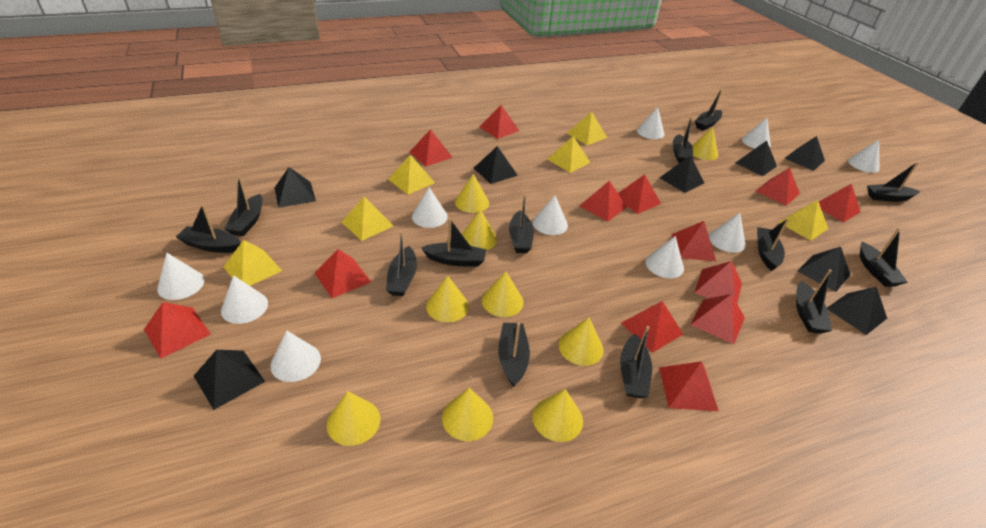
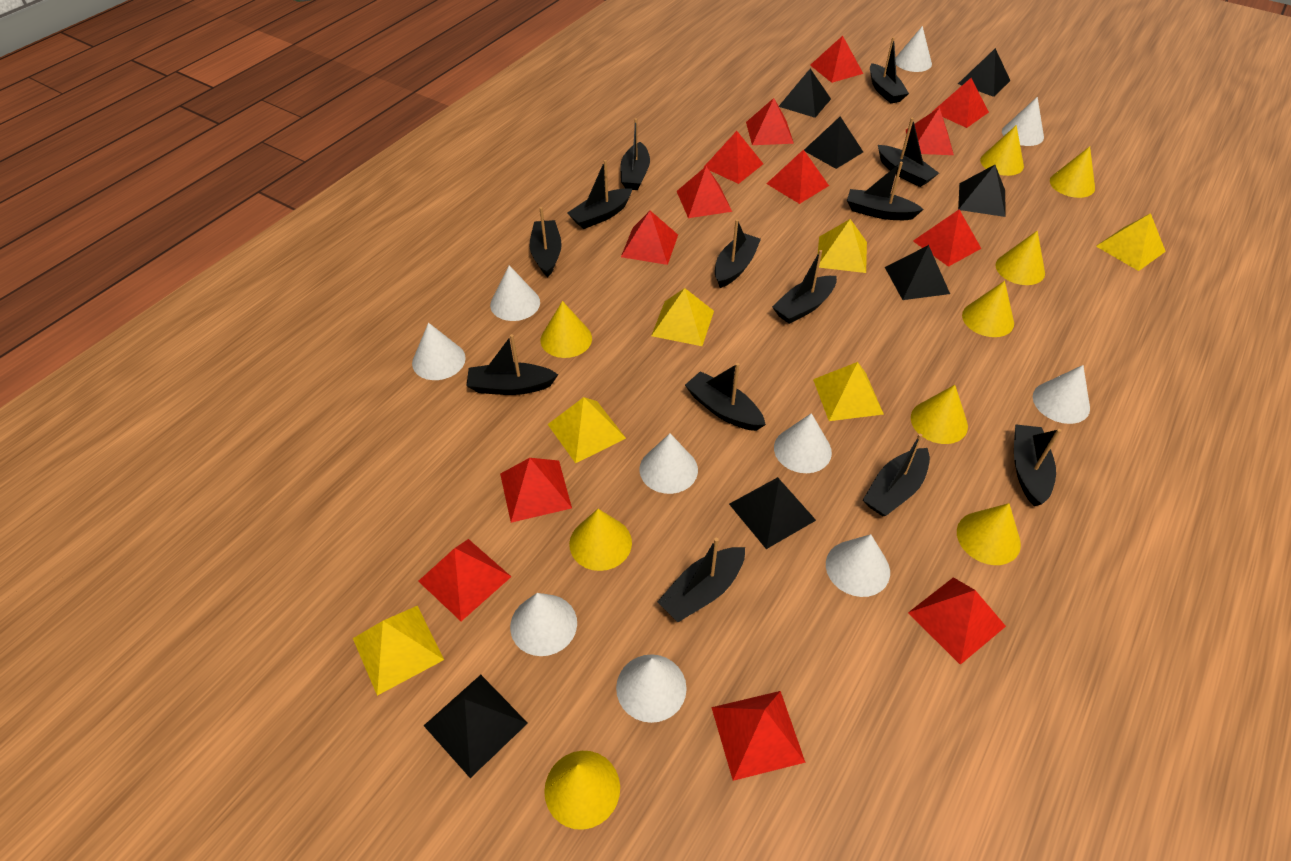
black pyramid: [194,350,265,410] [275,167,316,208] [474,146,518,184] [660,155,704,193] [736,141,777,176] [784,136,825,171] [798,247,851,292] [827,287,887,335] = 8 -> [424,675,528,778] [729,477,816,549] [779,69,831,118] [804,117,863,169] [885,245,950,300] [958,48,1010,97] [958,165,1006,217] = 7

